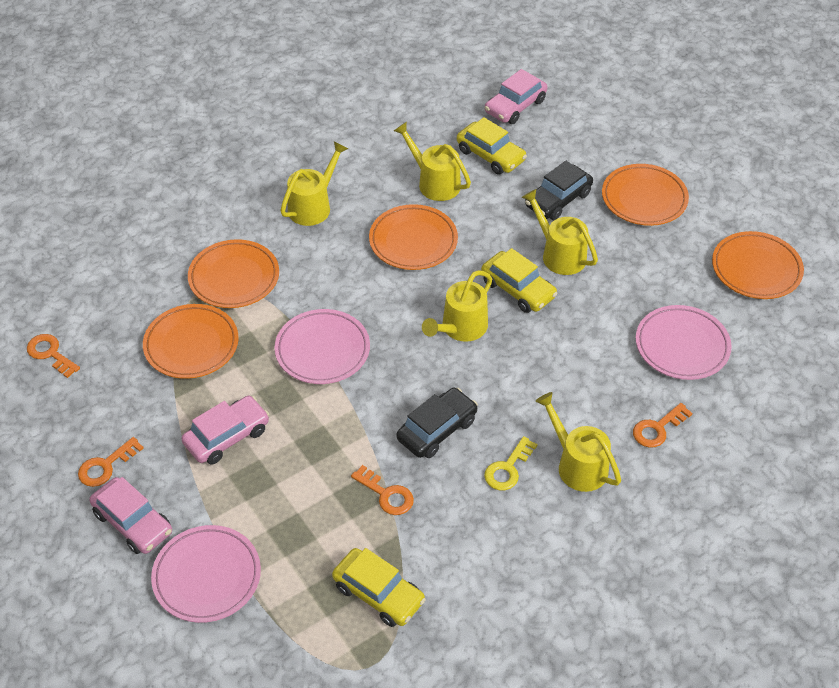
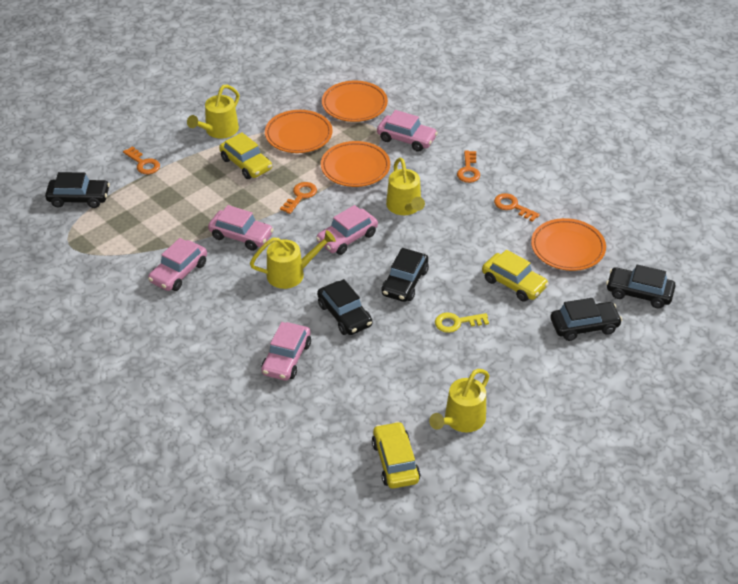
black car: [396,388,478,458] [525,161,593,220] = 2 -> [45,172,110,208] [317,279,372,335] [381,248,429,302] [551,298,622,341] [606,265,676,309] = 5
orange plate: [143,304,239,379] [188,239,279,308] [369,204,458,270] [602,164,689,226] [712,231,804,299] = 5 -> [265,110,333,153] [321,141,390,187] [322,81,388,122] [531,218,606,271] = 4
pink car: [89,477,172,554] [181,396,269,465] [485,69,548,124] = 3 -> [148,238,207,291] [208,205,274,251] [261,322,311,381] [316,205,378,255] [377,110,438,152] = 5
pink plate: [151,525,261,623] [275,309,370,384] [636,305,732,380] = 3 -> none = 0
yellow watering can: [280,141,348,226] [394,122,471,201] [422,270,492,342] [522,189,598,275] [535,392,621,492] = 5 -> [187,85,239,138] [250,230,336,289] [386,157,425,215] [429,369,489,432] = 4

